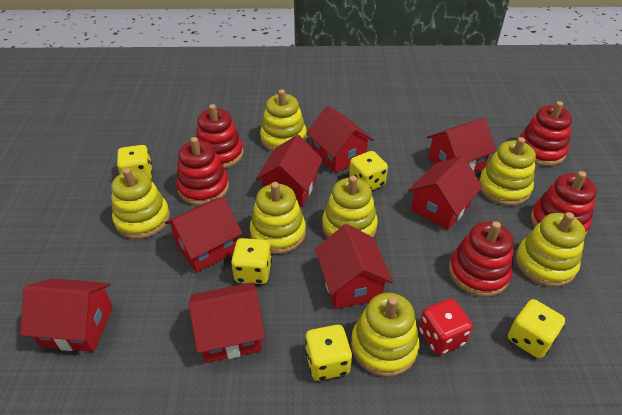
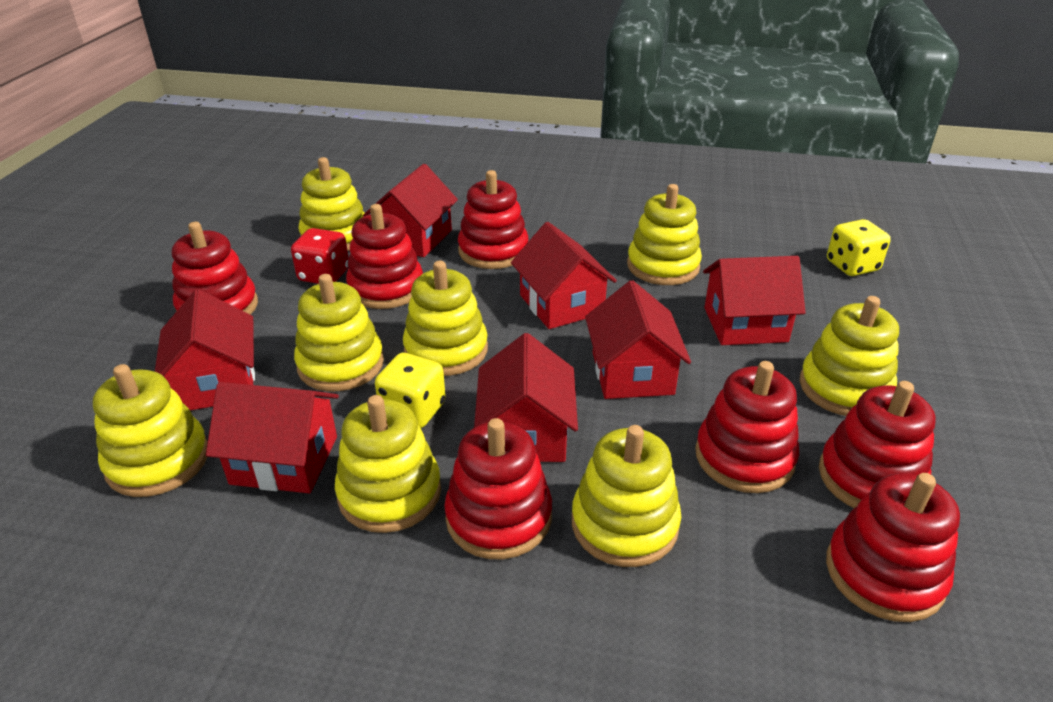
red house: [20,278,113,352] [165,196,242,272] [189,282,265,363] [256,135,323,207] [307,106,374,173] [315,224,393,309] [408,156,483,230] [427,118,497,172] = 8 -> [155,289,255,410] [206,382,339,493] [363,164,458,257] [474,333,578,462] [511,222,617,329] [585,280,691,399] [703,256,806,345] = 7
red stacking toy: [176,137,229,205] [196,104,244,169] [449,221,514,297] [520,101,572,166] [531,171,597,235] = 5 -> [172,222,258,315] [346,204,423,309] [444,418,552,559] [458,170,529,269] [695,361,799,493] [819,381,936,508] [826,473,960,622] = 7
yellow dice: [117,145,152,179] [231,238,272,284] [305,325,352,381] [349,151,388,191] [508,299,565,358] = 5 -> [375,353,446,428] [827,219,891,276] = 2
yellow stacking toy: [111,168,170,239] [250,182,306,254] [260,89,307,152] [322,176,378,238] [351,293,419,377] [479,137,536,206] [516,212,586,287] = 7 -> [93,364,208,497] [294,274,384,391] [298,157,365,251] [335,395,441,533] [403,261,488,376] [572,425,681,567] [627,184,702,285] [800,296,899,416] = 8

